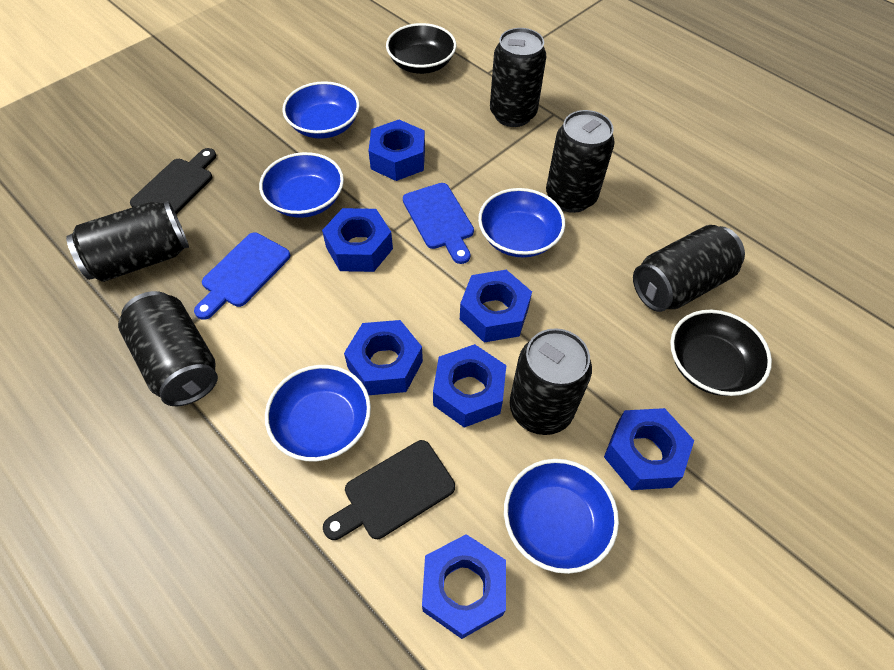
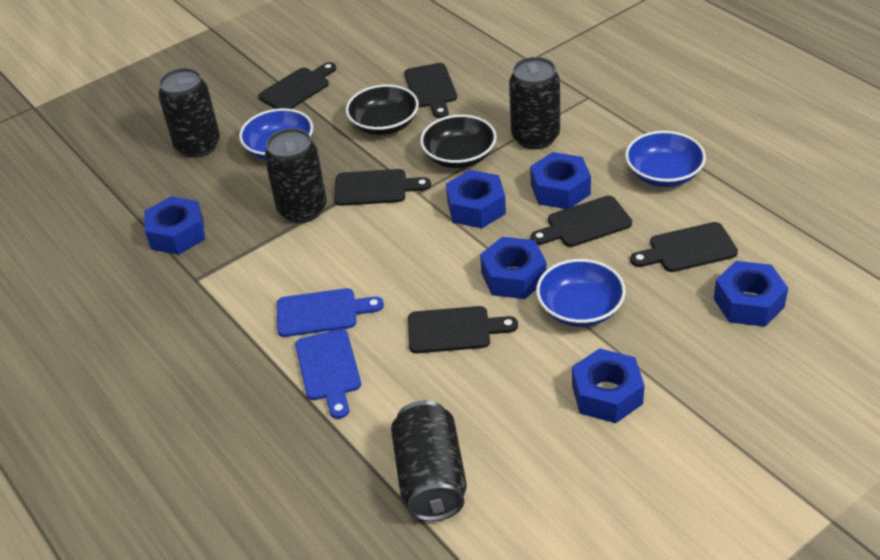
black can: [66,201,189,282] [118,291,218,406] [490,28,546,127] [510,328,592,435] [546,110,615,213] [633,225,745,312] = 6 -> [158,68,220,158] [265,128,327,223] [391,400,467,522] [509,57,560,150] = 4
black cutting board: [130,148,216,214] [323,440,455,540] = 2 -> [258,62,336,109] [334,169,431,206] [404,63,457,118] [408,306,518,353] [530,196,632,247] [630,222,738,272] = 6
blue bowl: [259,152,344,218] [265,365,371,462] [282,81,360,139] [478,188,565,258] [504,459,619,574] = 5 -> [239,108,313,160] [536,259,626,327] [625,131,706,187] = 3
blue nut: [322,208,393,272] [344,320,423,395] [368,120,425,181] [422,534,506,639] [433,344,506,428] [460,270,532,342] [604,408,694,490] = 7 -> [144,196,205,255] [446,170,506,228] [480,237,547,299] [530,152,591,209] [572,348,645,423] [714,261,788,327] = 6

